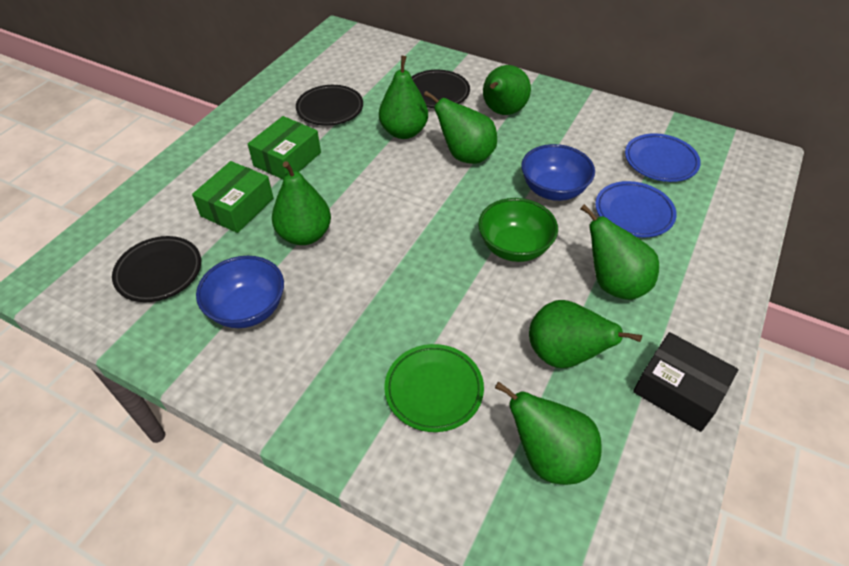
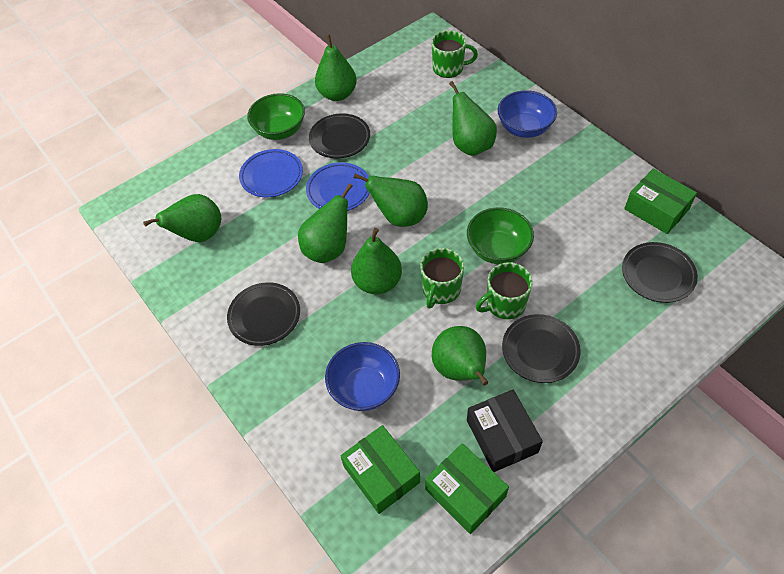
black plate: [112,236,201,302] [296,85,363,126] [412,70,470,108] = 3 -> [227,282,300,346] [309,113,370,159] [502,314,581,383] [622,242,698,303] = 4
green bowl: [478,198,558,262] = 1 -> [247,93,305,140] [467,207,534,264] = 2
green box: [192,161,274,233] [248,116,321,179] = 2 -> [340,425,420,514] [425,443,509,534] [624,169,697,234] = 3
green mug: none = 0 -> [420,248,464,309] [431,30,478,78] [476,262,533,319] = 3
green plate: [384,344,484,432] = 1 -> none = 0

